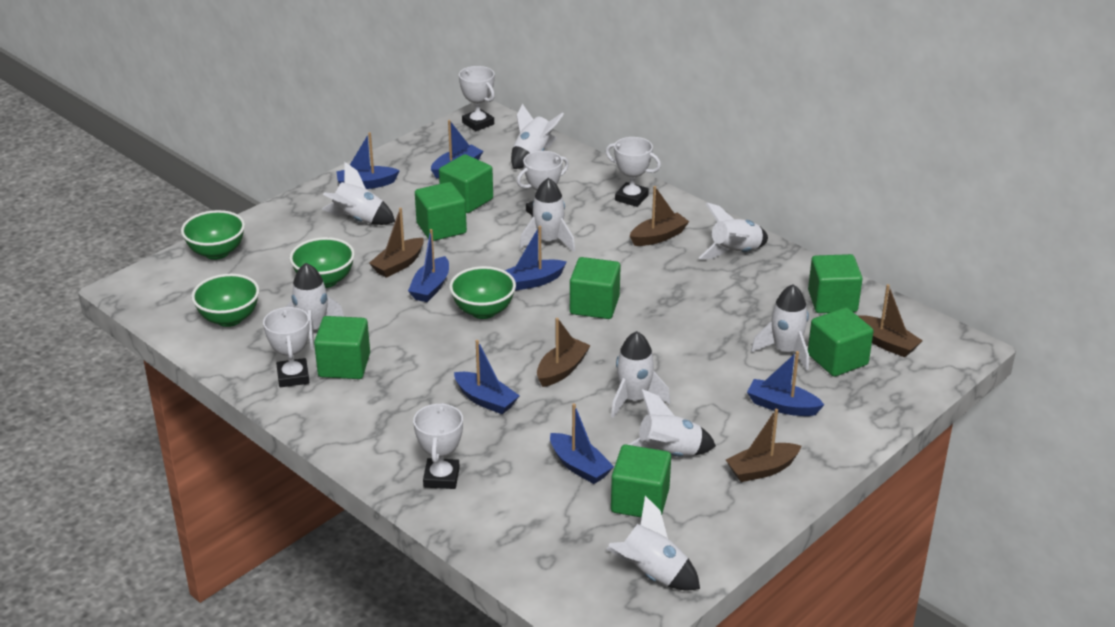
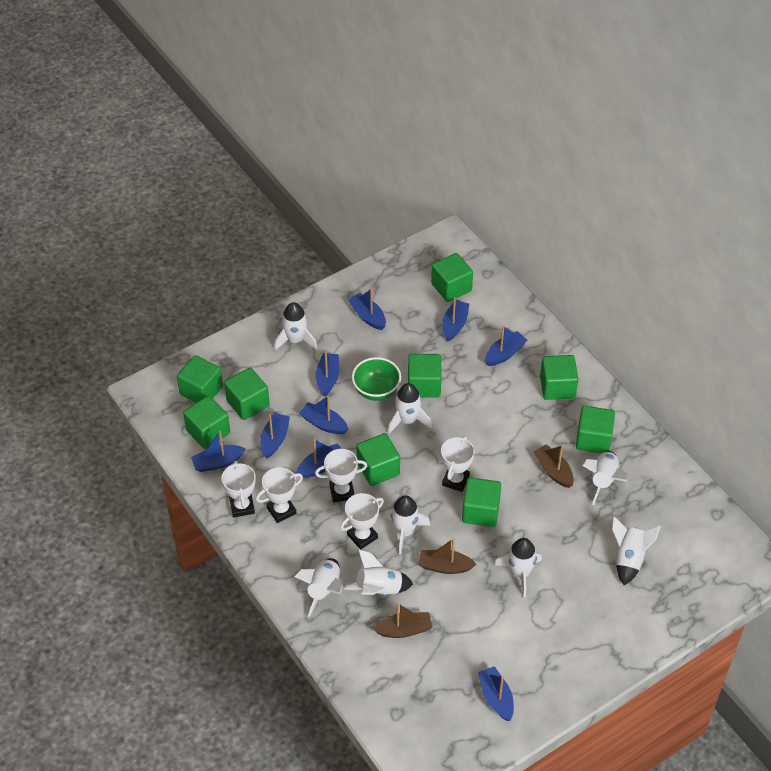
blue boat: [336,132,400,189] [408,229,449,302] [431,120,483,178] [454,340,520,414] [504,226,567,291] [550,403,614,484] [747,351,824,416] = 7 -> [191,431,246,472] [260,413,290,458] [296,439,342,478] [299,396,349,434] [315,352,340,397] [348,288,386,330] [442,298,469,341] [478,666,514,721] [485,326,527,366] = 9
brown boat: [369,208,424,278] [537,318,591,387] [630,186,689,246] [726,409,801,482] [858,284,923,357] = 5 -> [373,603,432,638] [419,538,476,574] [533,444,574,488] = 3
green bowl: [181,210,245,260] [191,274,260,327] [289,237,355,288] [449,266,516,319] = 4 -> [352,357,401,401] = 1
green cube: [314,316,370,379] [415,182,467,241] [439,154,493,213] [570,257,621,319] [611,445,671,518] [808,254,863,313] [808,307,874,377] = 7 -> [177,355,223,403] [183,396,230,449] [224,368,270,420] [357,433,400,486] [408,354,441,398] [431,253,473,302] [462,478,501,527] [540,355,578,400] [576,406,615,453] = 9
white rocket: [286,263,344,350] [322,162,395,225] [511,104,564,169] [519,178,575,252] [607,496,700,590] [611,331,670,418] [628,389,716,457] [699,203,768,259] [751,284,809,370] = 9 -> [274,302,317,350] [294,558,343,617] [343,549,413,596] [384,495,430,554] [388,383,432,434] [495,538,542,598] [582,451,627,505] [612,516,661,585] = 8

